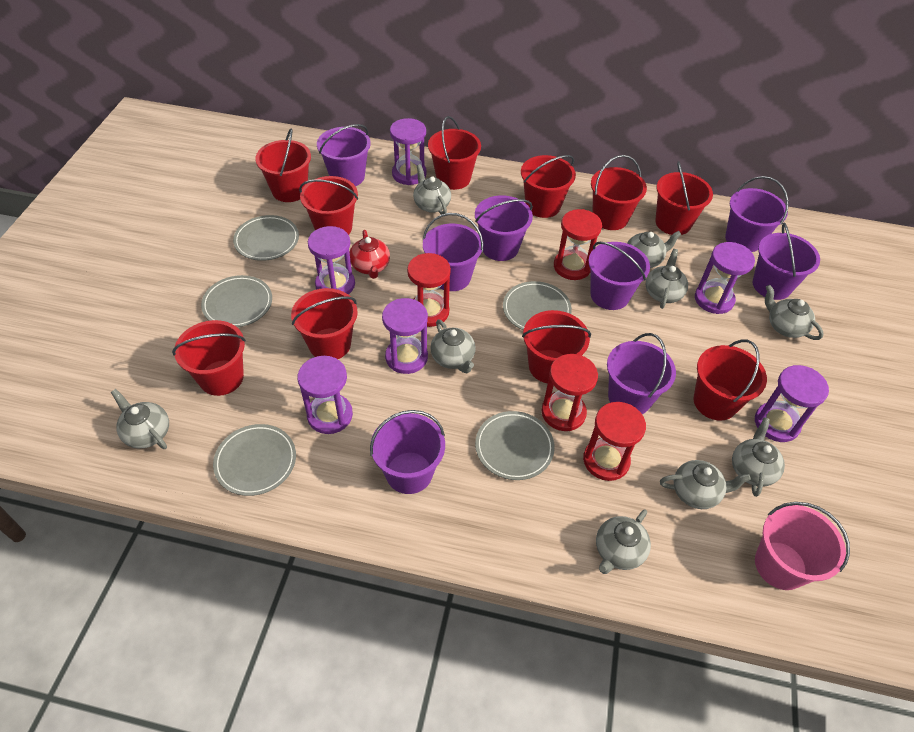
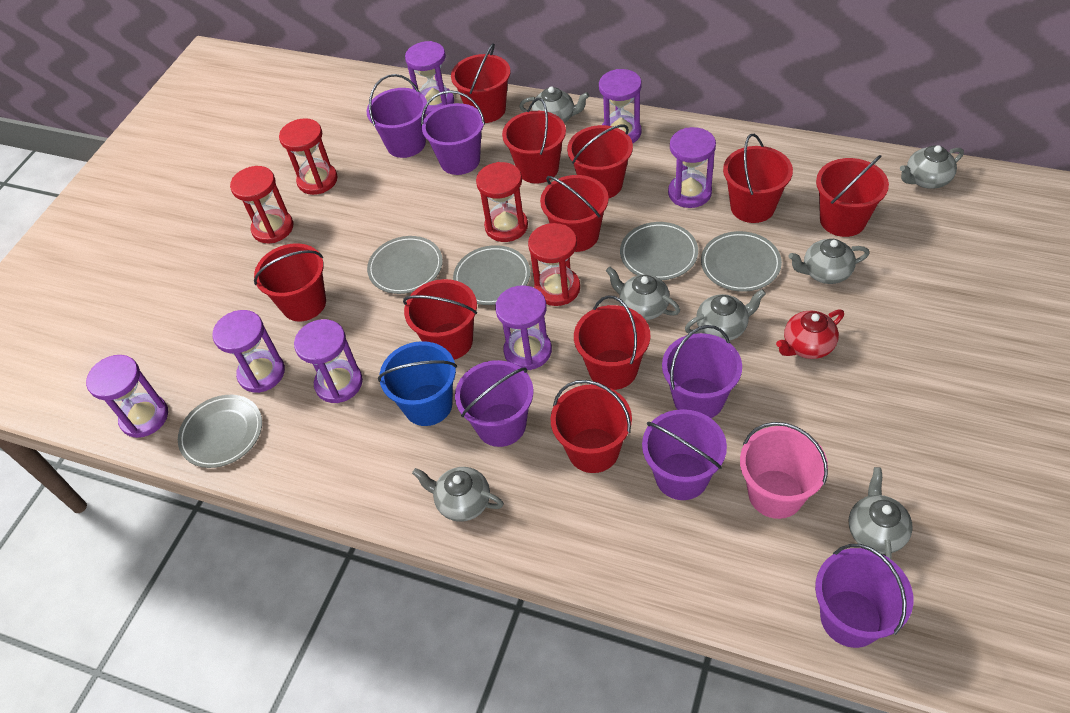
blue bucket: none = 0 -> [378,341,457,426] = 1
grey teapot: [111,389,169,449] [413,164,451,214] [430,319,476,373] [596,509,651,574] [627,231,682,268] [646,249,688,309] [660,460,751,509] [732,418,785,497] [765,285,824,340] = 9 -> [412,467,504,522] [519,86,589,123] [606,267,680,320] [685,289,766,341] [789,239,869,284] [849,467,913,560] [900,145,964,189] = 7
purple bucket: [317,124,371,186] [370,410,445,494] [423,213,483,291] [475,195,533,261] [588,242,650,310] [607,333,676,414] [725,176,789,252] [752,223,820,300] = 8 -> [367,74,427,158] [421,90,485,175] [455,360,533,447] [642,409,727,500] [662,325,742,418] [815,544,913,648] = 6
purple hourglass: [297,356,353,434] [308,226,355,295] [382,298,428,374] [390,118,427,185] [695,242,755,314] [755,365,829,442] = 6 -> [86,355,168,438] [212,310,285,393] [294,319,363,403] [405,41,454,115] [495,285,552,370] [599,69,642,143] [668,127,716,208] = 7

